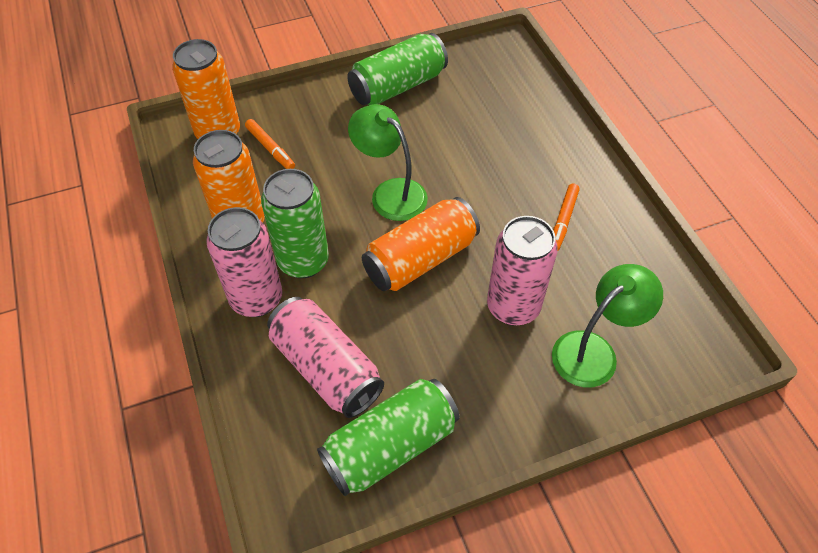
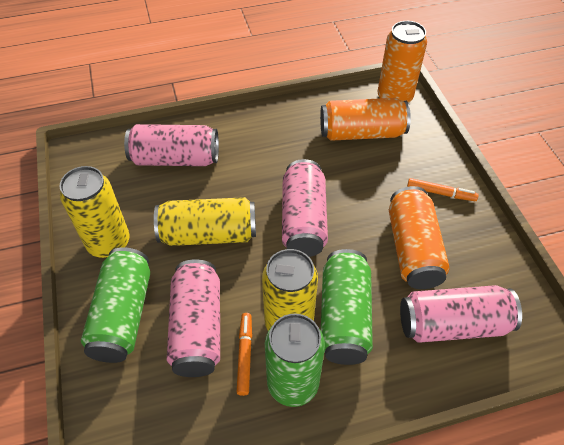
green lamp: [348,104,428,221] [552,264,663,387] = 2 -> none = 0
pink can: [206,207,282,317] [267,297,384,418] [487,216,558,326] = 3 -> [124,124,219,166] [167,259,220,377] [282,159,328,257] [400,285,522,343] = 4
yellow can: none = 0 -> [60,166,130,258] [154,197,256,246] [262,249,318,331] = 3

